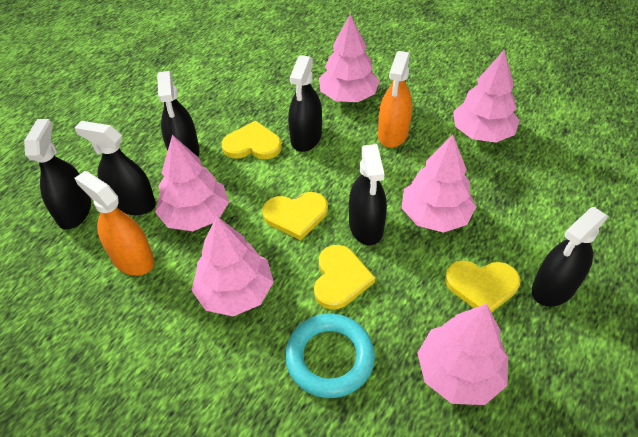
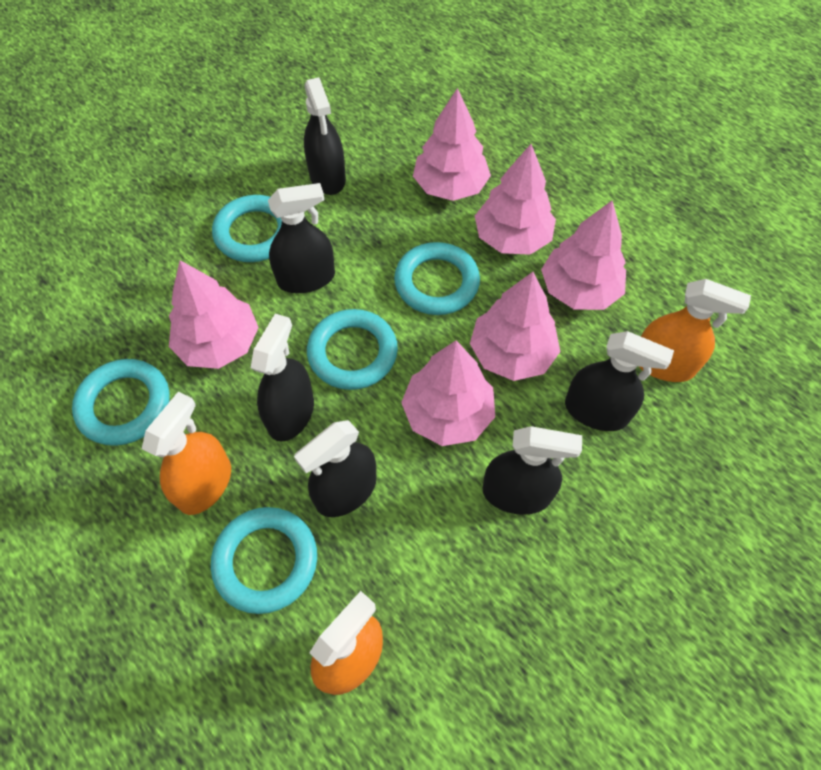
orange spray bottle: [74,171,154,276] [378,51,412,148] = 2 -> [142,391,231,515] [309,591,383,695] [638,279,751,382] = 3
turquoise ring: [285,314,375,398] = 1 -> [72,359,170,446] [211,507,317,614] [212,195,282,262] [307,309,398,390] [394,242,480,315] = 5
yellow heart: [222,121,282,159] [262,192,328,240] [314,245,375,310] [445,260,520,313] = 4 -> none = 0

